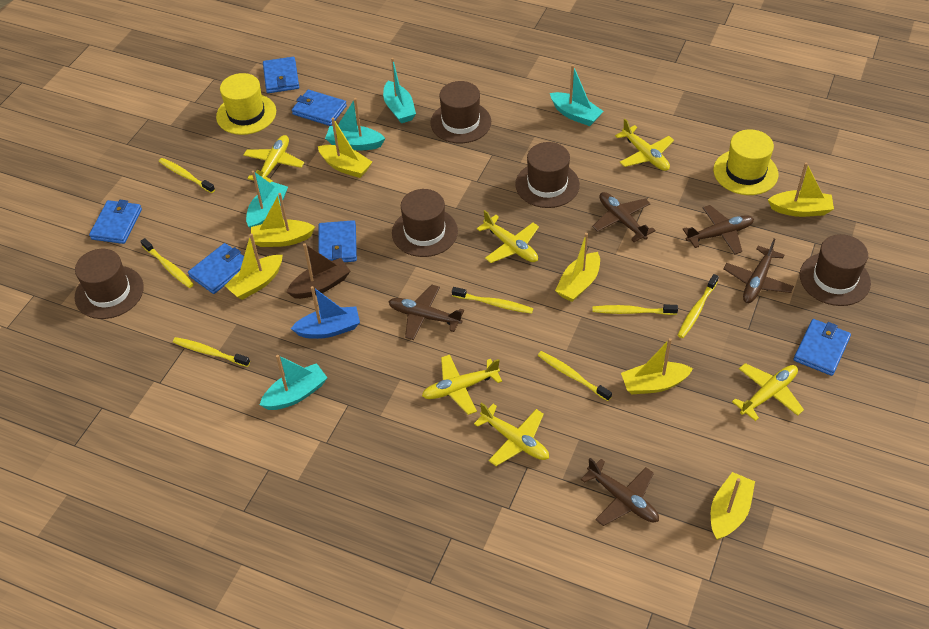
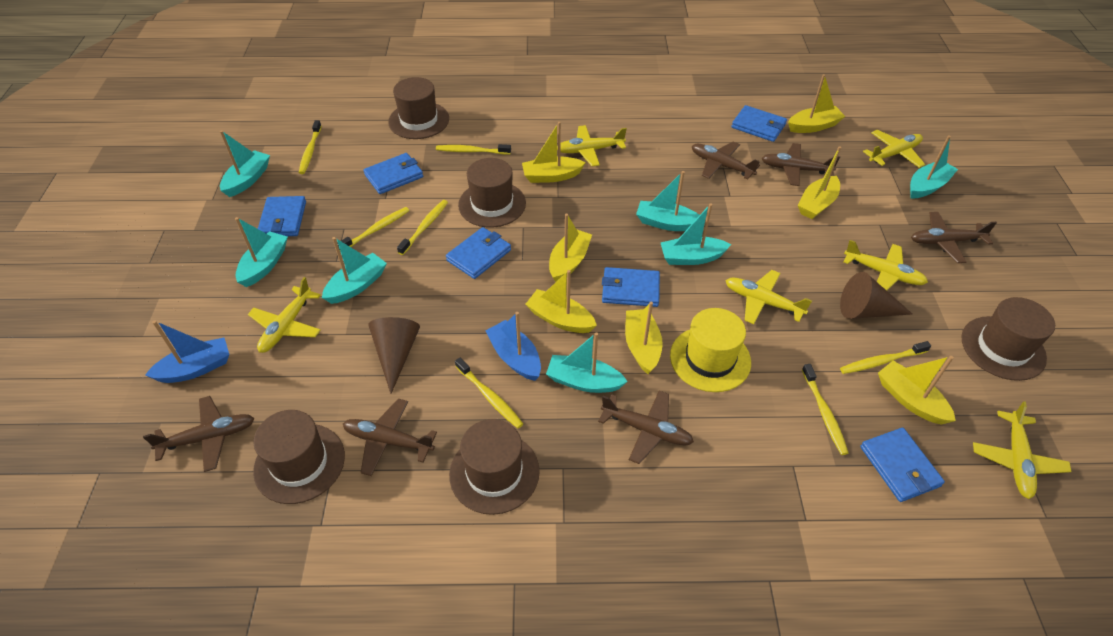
blue boat: [291,286,360,339] = 1 -> [145,320,230,383] [486,312,541,381] = 2
brown boat: [287,243,350,299] = 1 -> none = 0
brown cone: none = 0 -> [368,317,420,394] [840,272,912,319] = 2
brown plane: [388,285,464,340] [581,458,659,526] [592,192,656,242] [683,205,754,254] [723,239,794,303] = 5 -> [143,396,255,472] [343,399,437,476] [598,391,694,464] [692,141,760,180] [761,143,840,186] [911,212,997,263] = 6
turquoise boat: [246,171,288,228] [260,355,327,410] [325,98,385,151] [383,58,416,123] [550,65,604,126] = 5 -> [220,130,270,197] [235,217,288,287] [322,237,387,304] [546,332,628,393] [636,171,700,231] [661,203,731,265] [910,136,958,198] = 7
yellow hat: [216,73,276,135] [713,129,779,195] = 2 -> [670,308,751,392] = 1

